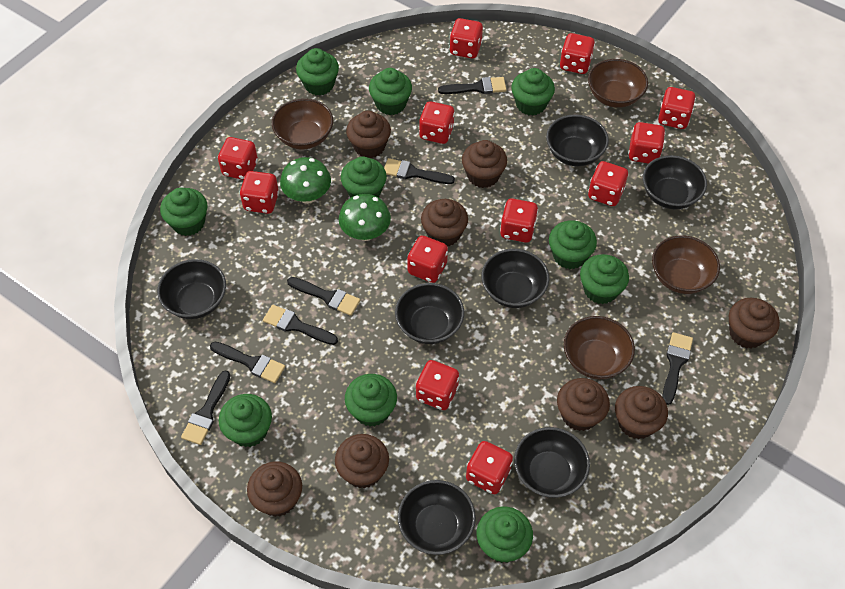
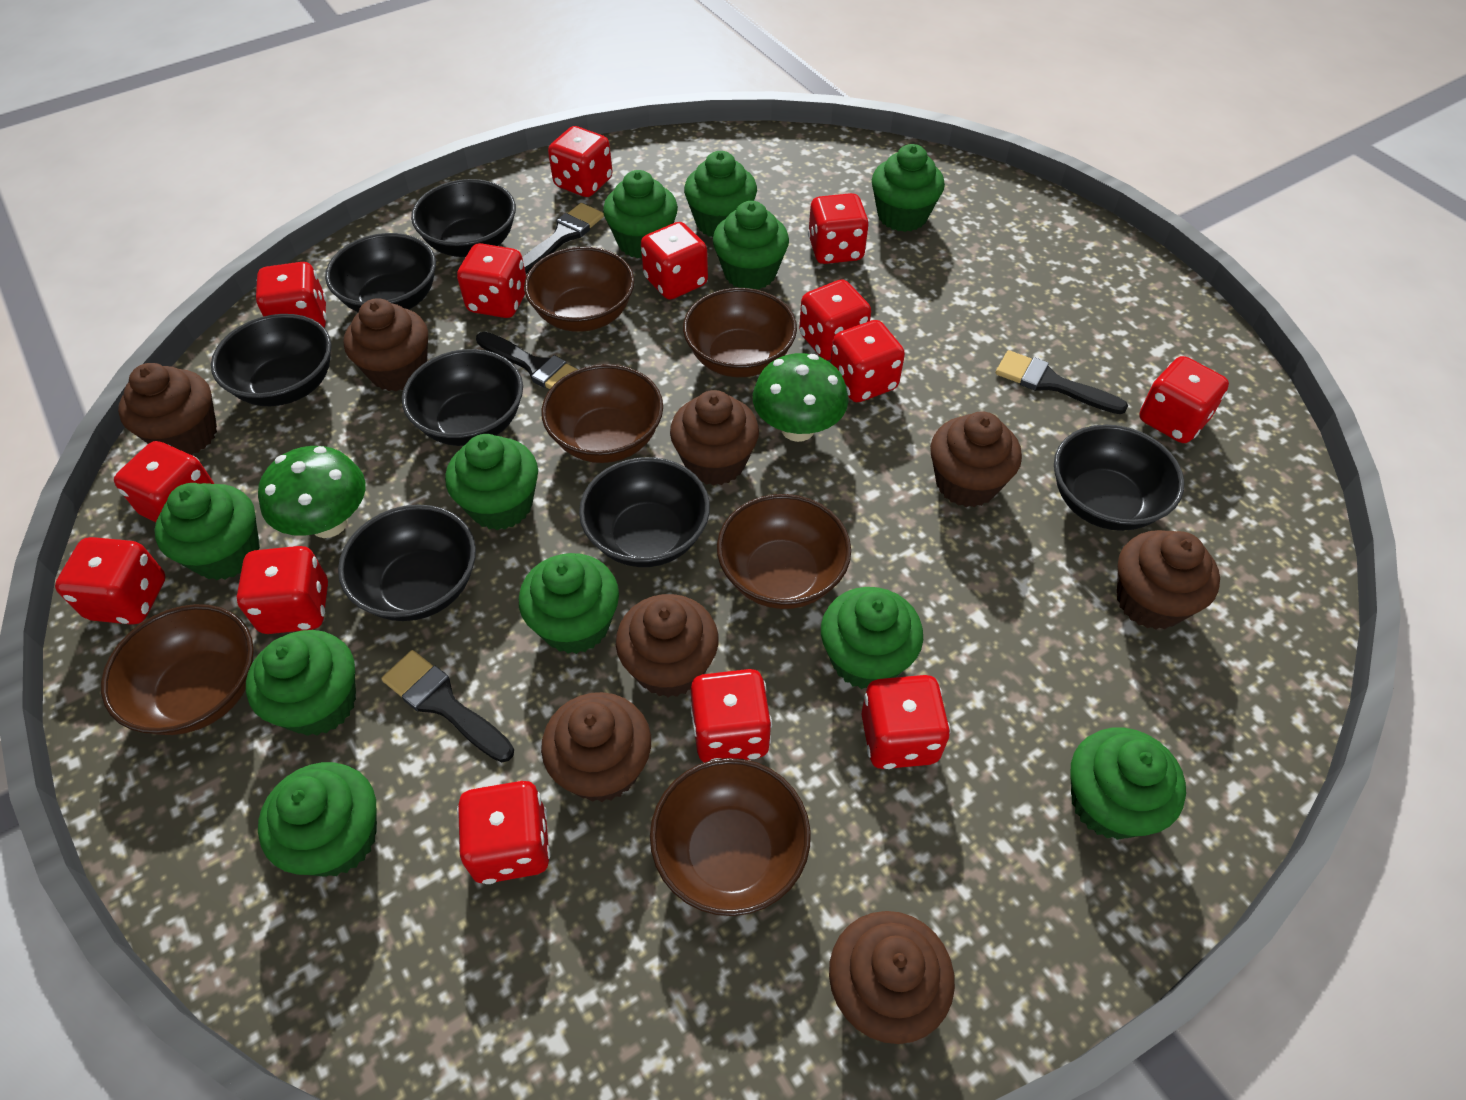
black brush: [181,370,231,445] [210,342,285,383] [263,305,338,345] [287,277,360,316] [384,158,455,184] [438,77,507,94] [662,332,693,405] = 7 -> [381,650,514,762] [476,332,578,389] [522,203,604,274] [996,350,1128,414] = 4
brown bowl: [272,98,333,150] [564,316,635,379] [588,59,648,108] [652,236,720,294] = 4 -> [101,604,254,735] [524,247,635,332] [541,364,663,463] [650,758,811,916] [683,288,797,377] [717,494,851,609] = 6
green cupcake: [160,188,208,236] [219,394,272,447] [296,48,339,96] [341,157,387,198] [345,374,397,427] [369,68,412,115] [477,507,533,563] [511,68,555,116] [549,220,597,269] [580,254,629,304] = 10 -> [154,483,260,580] [246,630,356,736] [258,762,377,877] [445,434,538,530] [519,553,619,654] [603,170,678,258] [684,151,757,237] [713,201,789,290] [821,587,923,689] [872,144,945,232] [1070,727,1186,840] = 11
red dice: [218,137,258,180] [240,171,279,214] [407,236,448,283] [416,360,459,410] [419,101,455,144] [449,18,483,58] [466,441,513,494] [500,198,538,243] [560,33,595,74] [588,161,628,206] [628,122,665,164] [658,87,696,129] = 12 -> [55,537,166,625] [114,441,214,522] [237,546,328,634] [256,262,327,328] [457,243,526,318] [457,781,550,884] [548,126,613,197] [641,222,708,299] [691,669,772,762] [799,280,871,360] [808,193,869,264] [830,320,905,402] [861,675,951,769] [1139,356,1229,443] = 14

